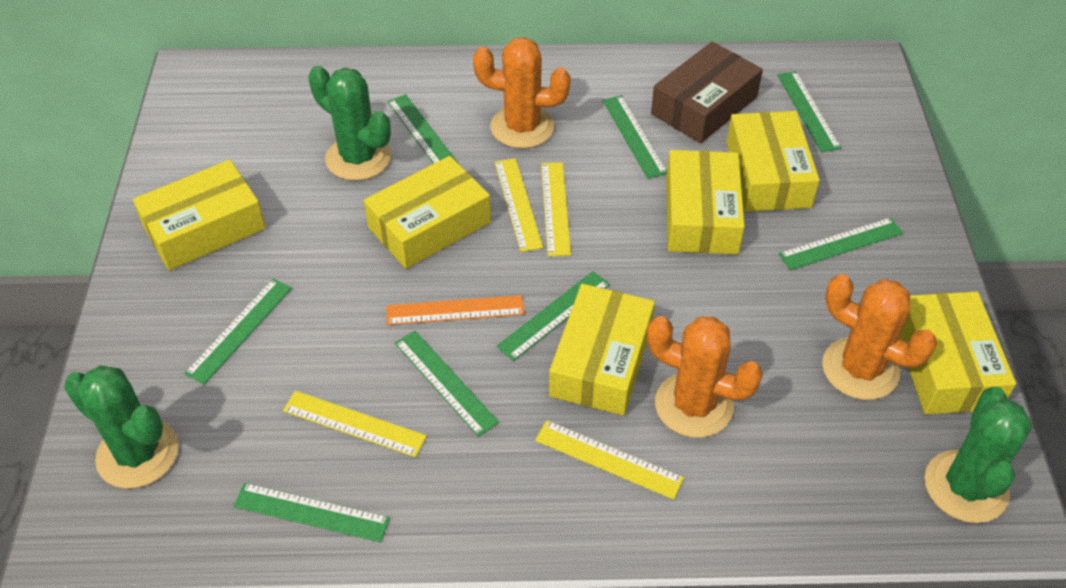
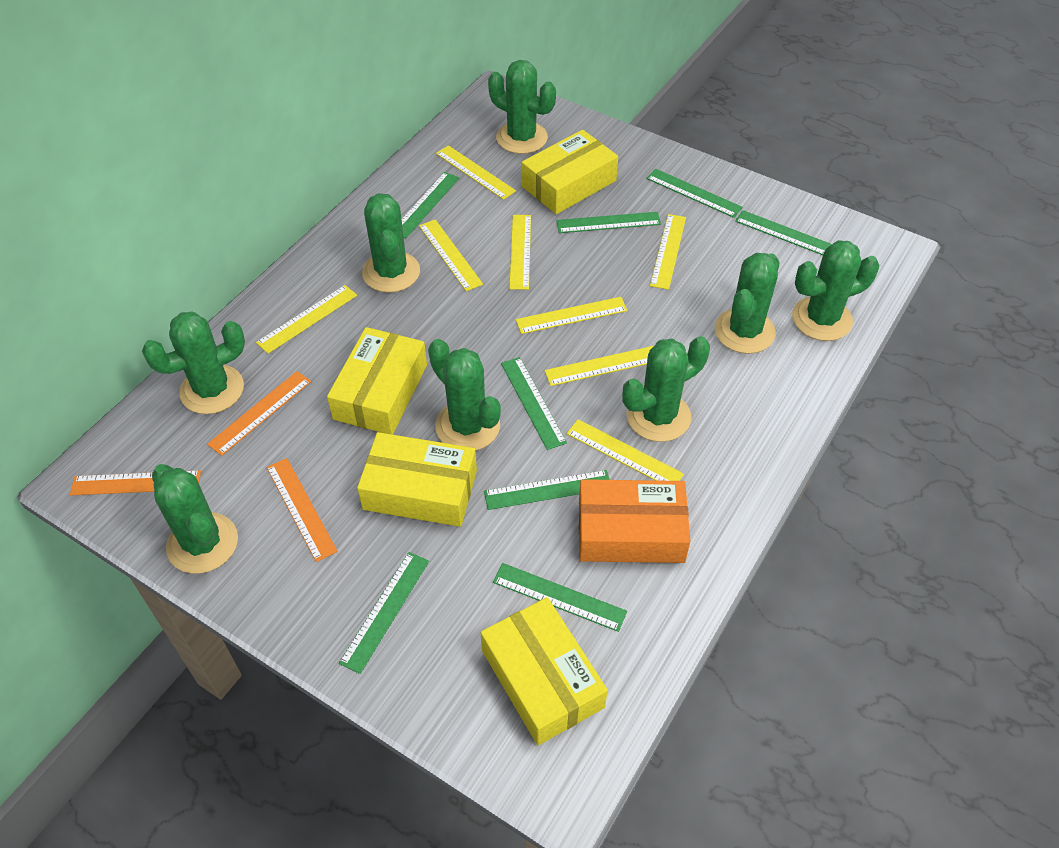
brown box: [651,42,763,143] = 1 -> none = 0
green cactus: [64,366,179,489] [308,65,391,181] [925,387,1032,523] = 3 -> [142,312,245,414] [152,464,238,574] [362,193,420,293] [428,339,501,451] [488,60,556,154] [622,336,710,442] [715,252,779,354] [792,240,879,341] = 8
orange box: none = 0 -> [579,479,691,563] = 1
orange cactus: [473,37,571,149] [647,316,763,438] [822,274,937,400] = 3 -> none = 0
orange ruler: [387,295,525,325] = 1 -> [70,470,201,495] [207,371,311,456] [267,458,338,562] = 3
yellow box: [133,160,266,271] [364,156,491,269] [549,284,655,416] [666,150,745,254] [726,111,820,212] [899,291,1016,414] = 6 -> [327,327,427,435] [357,432,477,527] [481,597,608,745] [522,130,618,214] = 4
yellow ruler: [283,391,427,457] [495,158,543,252] [535,420,684,500] [541,162,571,256] = 4 -> [256,285,357,354] [419,219,483,291] [436,145,516,200] [509,215,531,290] [516,297,628,334] [544,346,654,386] [567,419,684,481] [650,214,686,290] = 8

